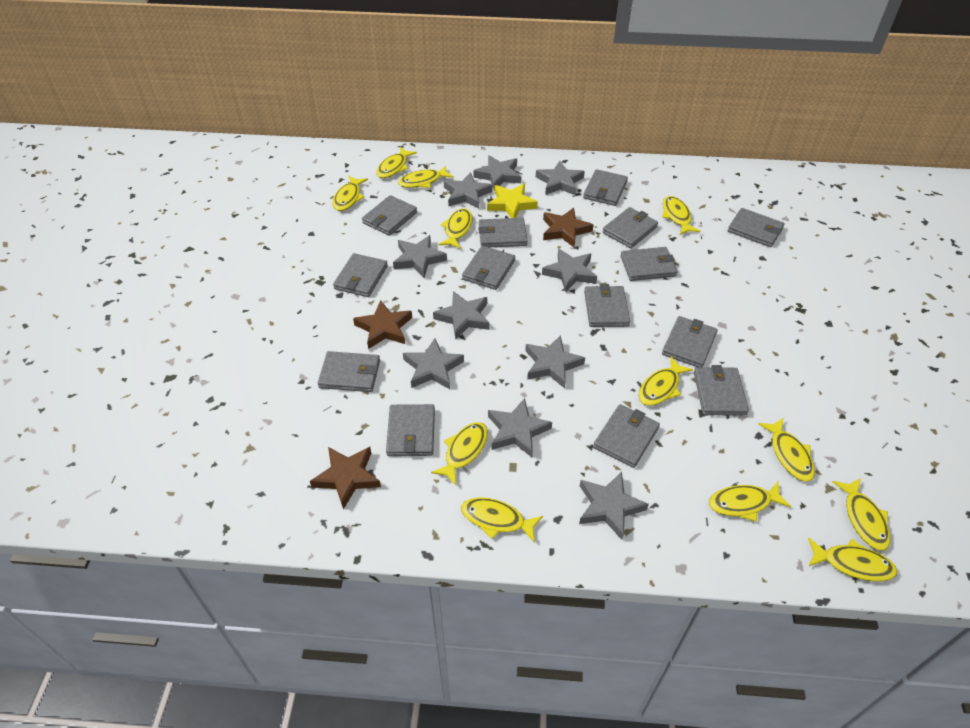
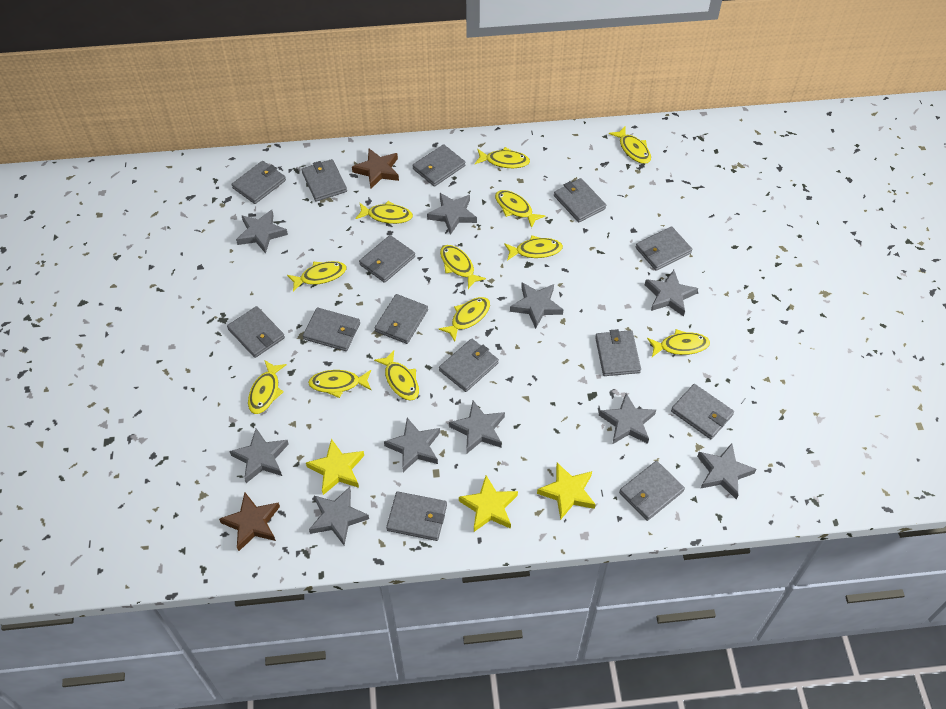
brown star: [310,447,381,510] [353,300,412,349] [543,208,594,247] = 3 -> [219,493,280,551] [352,149,399,189] = 2
yellow star: [487,184,538,218] = 1 -> [306,439,364,495] [459,475,518,532] [537,463,596,520] = 3

